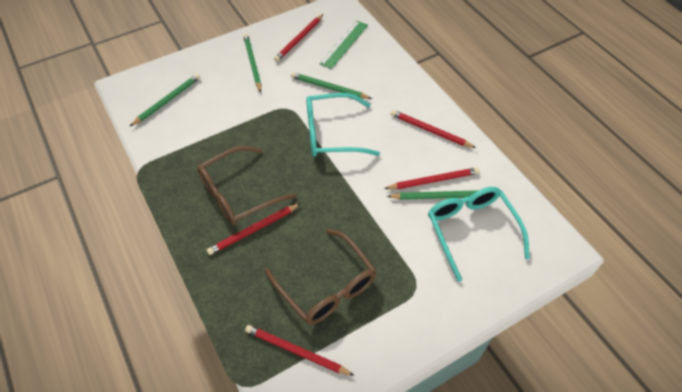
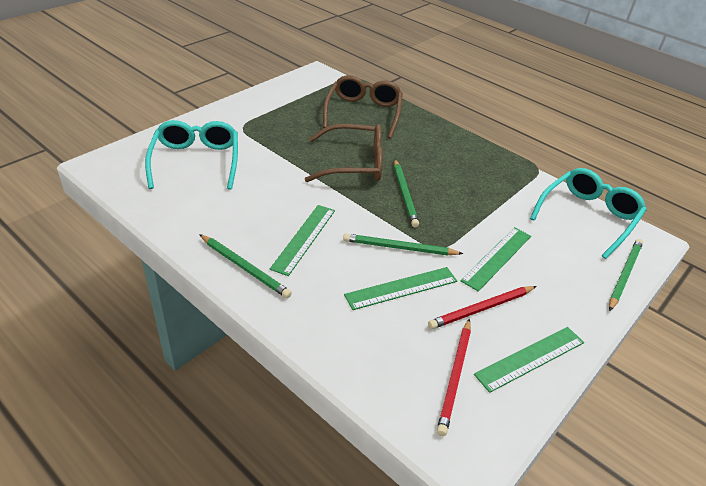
green ruler: [320,21,368,69] = 1 -> [270,205,335,276] [344,267,457,310] [461,227,531,292] [474,327,584,393] = 4
red pencil: [207,203,301,255] [245,325,355,376] [274,14,323,62] [384,167,480,189] [391,110,476,148] = 5 -> [428,286,536,329] [437,318,471,436] = 2

